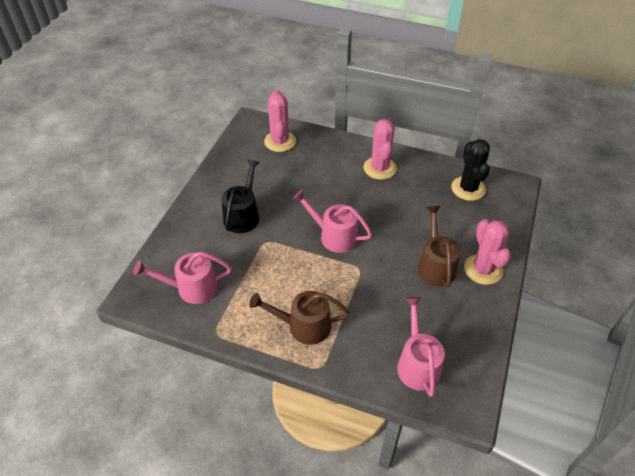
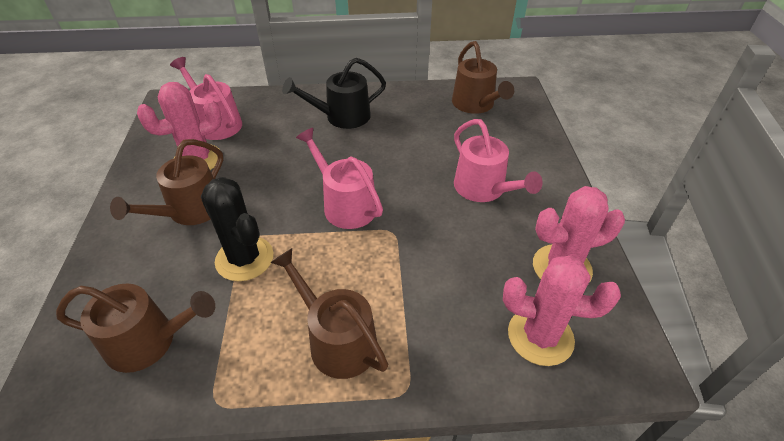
brown watering can: [249,291,350,345] [418,206,461,287] = 2 -> [56,284,215,373] [110,139,223,225] [270,248,388,379] [452,41,514,114] = 4

